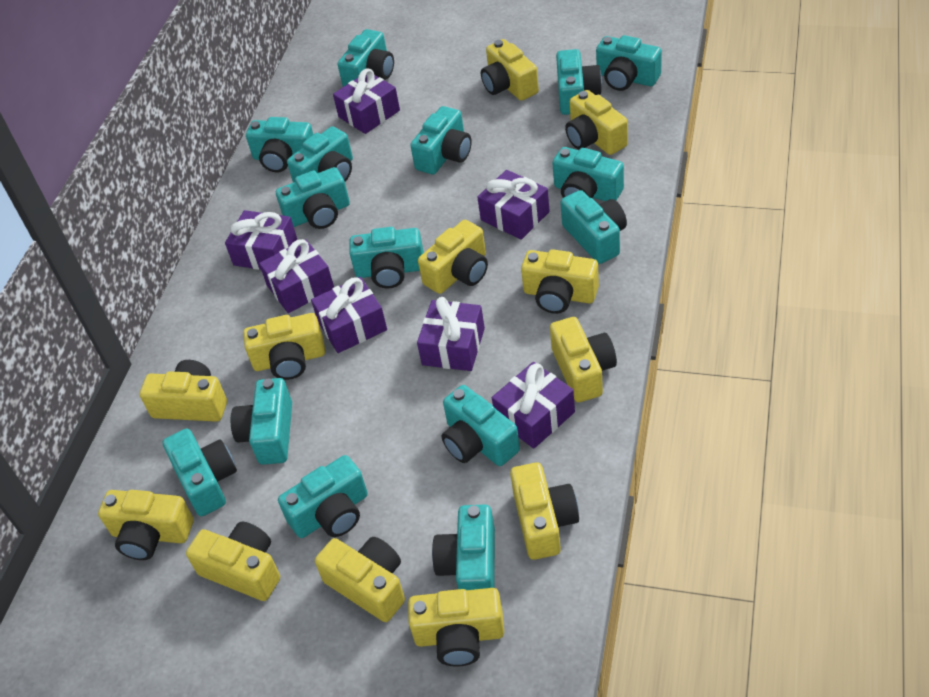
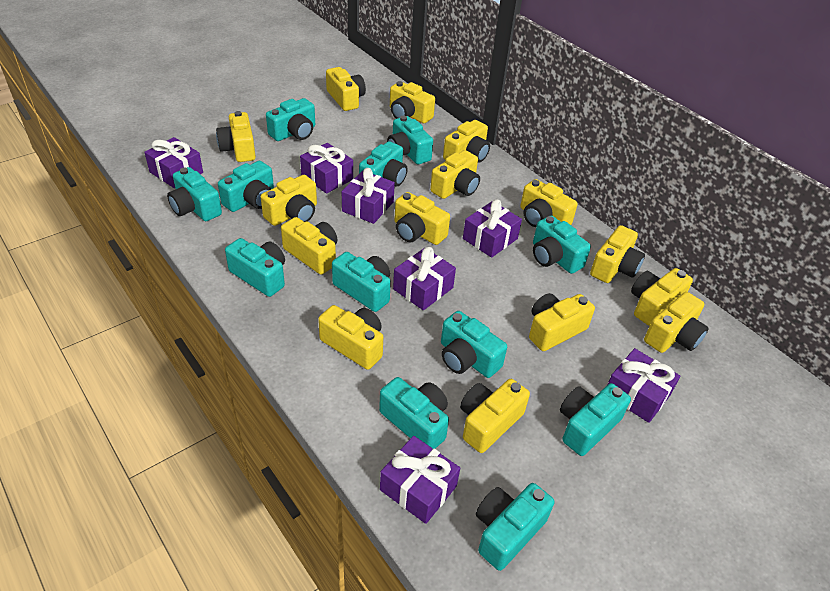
turquoise camera: [163,429,237,516] [231,378,292,465] [246,117,314,173] [276,167,350,229] [278,455,368,538] [287,126,353,182] [338,29,394,87] [349,227,424,288] [410,106,472,174] [432,505,495,590] [442,385,520,466] [553,147,624,201] [556,49,602,115] [561,190,627,264] [596,35,662,91] = 15 -> [167,167,222,221] [218,161,274,212] [225,238,285,297] [266,98,315,141] [332,252,391,312] [359,141,408,187] [379,377,449,449] [387,115,433,165] [441,311,507,378] [476,483,555,571] [533,215,591,274] [560,383,631,456] = 12
yellow camera: [98,490,194,560] [139,360,227,422] [186,522,280,601] [243,313,325,380] [315,537,405,622] [408,588,504,667] [418,220,488,294] [481,39,539,101] [510,462,579,560] [521,249,599,314] [550,317,617,402] [565,90,628,155] = 12 -> [216,111,256,162] [261,175,317,226] [281,217,338,275] [318,305,383,370] [326,67,366,111] [390,81,435,123] [394,192,450,245] [430,150,480,199] [443,120,490,162] [460,379,530,453] [520,179,578,227] [529,293,595,351] [590,225,645,283] [631,268,693,326] [644,292,709,353] = 15

